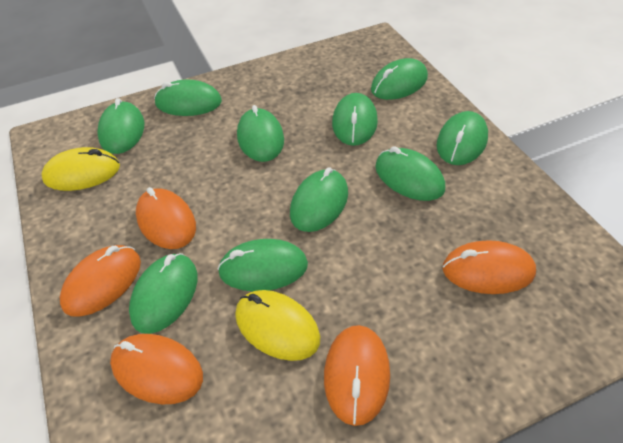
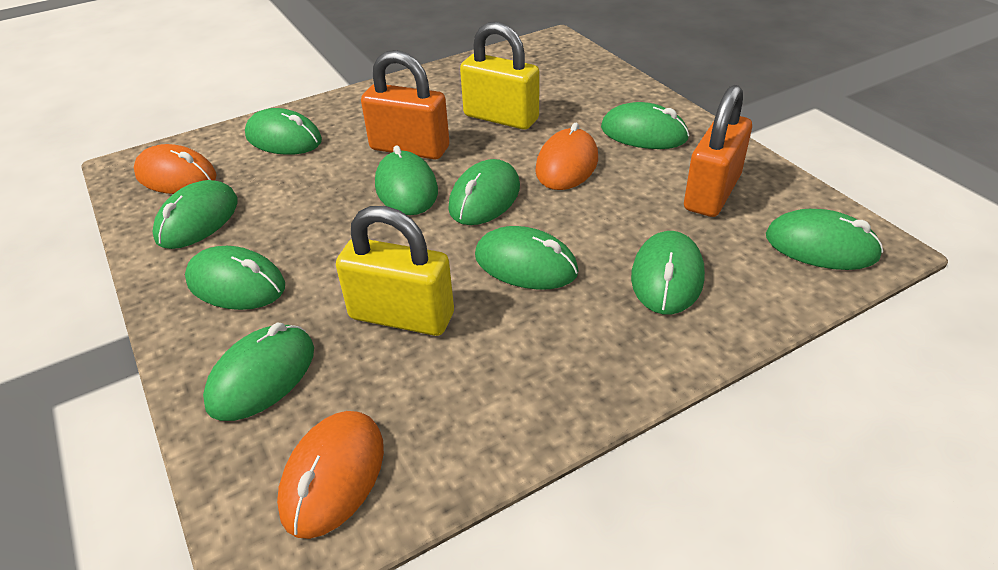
orange mouse: [60,245,141,317] [110,334,203,404] [136,187,196,249] [324,325,390,426] [443,240,536,294] = 5 -> [134,144,217,194] [277,411,384,539] [535,123,598,190] = 3
orange padlock: none = 0 -> [361,50,450,160] [684,85,752,217] = 2
yellow mouse: [41,147,120,191] [235,290,320,361] = 2 -> none = 0
yellow padlock: none = 0 -> [336,206,454,336] [460,22,539,130] = 2

